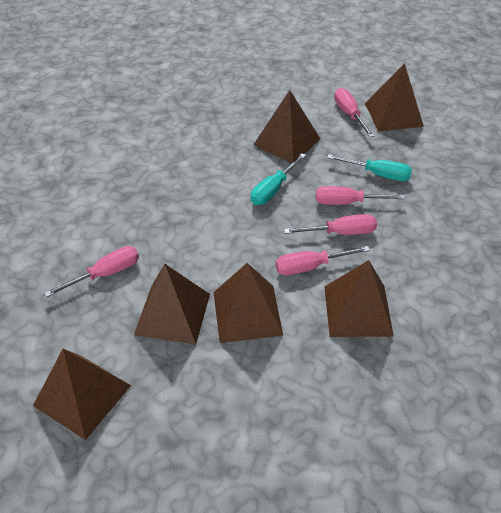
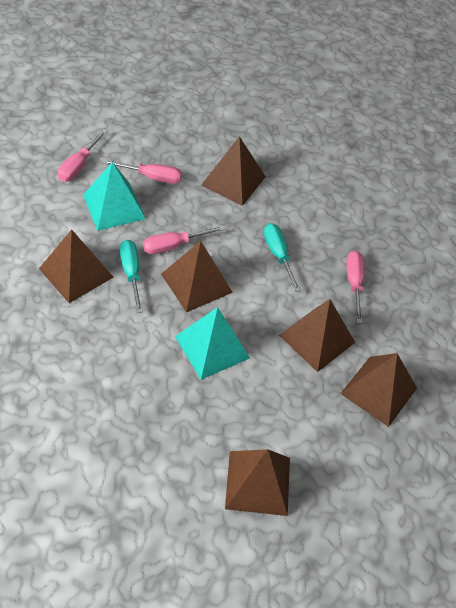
pink screwdriver: [44,246,139,297] [276,246,370,275] [284,214,377,235] [316,186,405,205] [334,88,374,137] = 5 -> [58,129,107,182] [103,160,182,184] [143,226,225,254] [346,250,365,323] = 4
turquoise pyramid: none = 0 -> [83,162,146,231] [175,307,250,380] = 2

